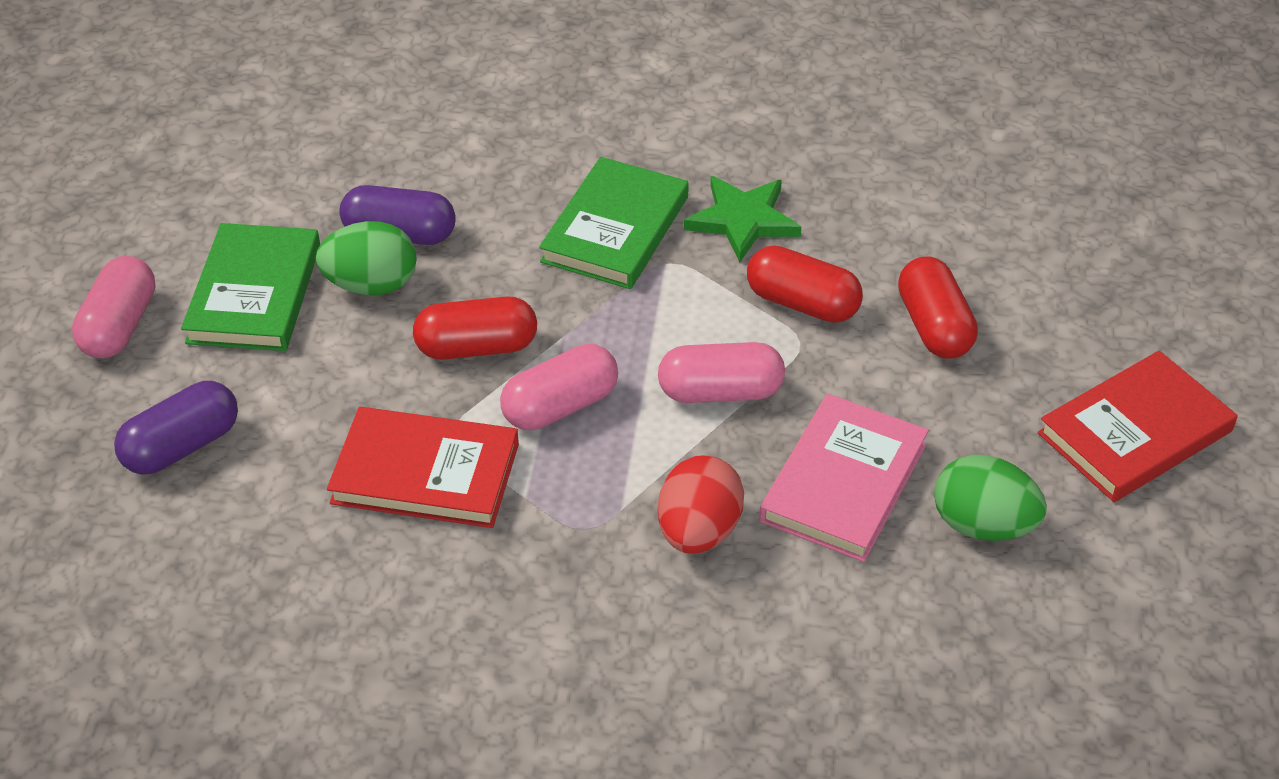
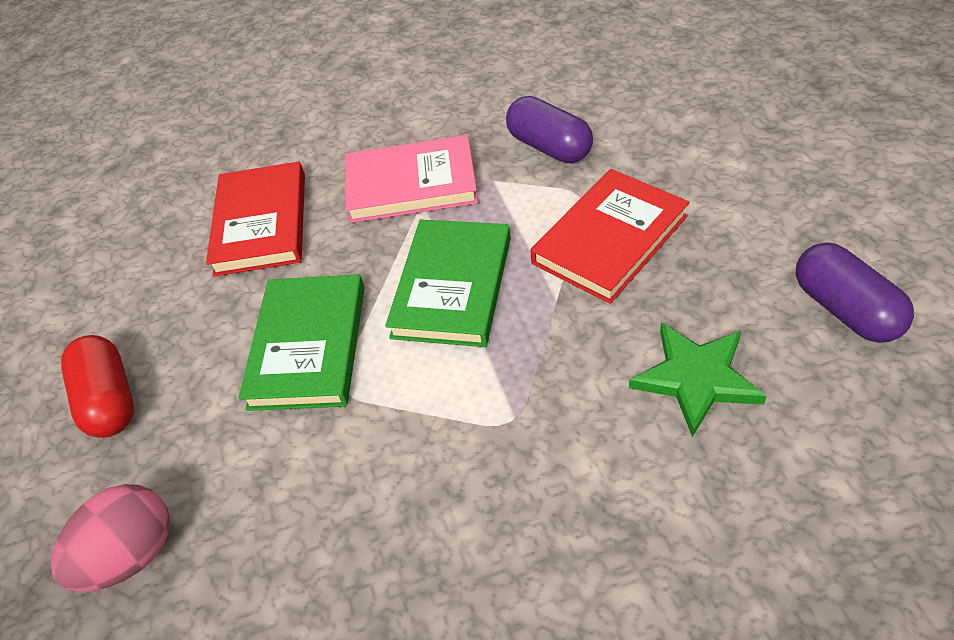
green egg: [316,221,417,295] [934,455,1047,541] = 2 -> none = 0
pink capsule: [72,256,155,358] [500,344,618,430] [658,342,785,403] = 3 -> none = 0
pink egg: none = 0 -> [51,484,170,592] = 1
red capsule: [413,296,537,360] [747,245,863,323] [898,256,978,359] = 3 -> [61,335,134,438] = 1
red egg: [658,455,744,553] = 1 -> none = 0

